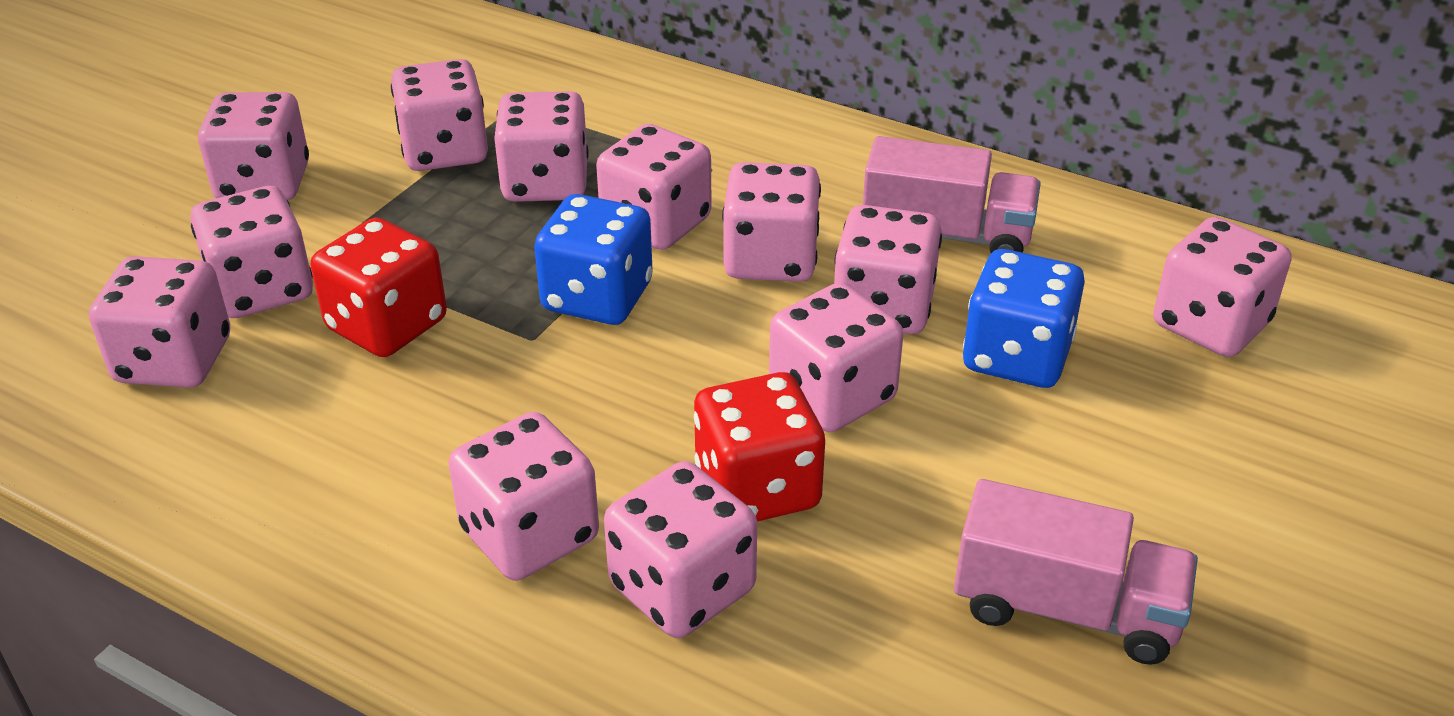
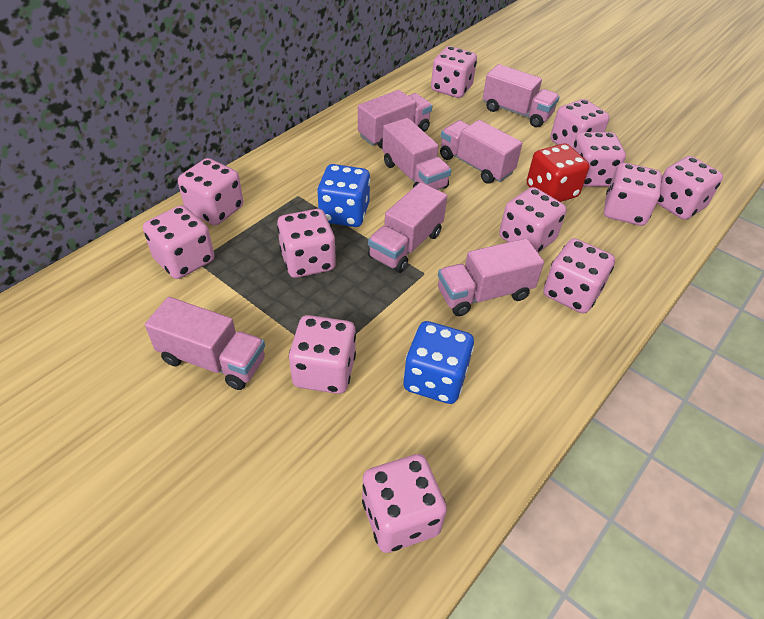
pink truck: [863,136,1041,253] [954,479,1198,665] = 2 -> [145,297,265,390] [358,90,432,148] [368,182,447,273] [382,118,451,190] [438,238,544,316] [440,120,522,184] [483,64,560,128] = 7
red dice: [311,217,447,357] [694,372,825,522] = 2 -> [527,143,590,202] = 1

